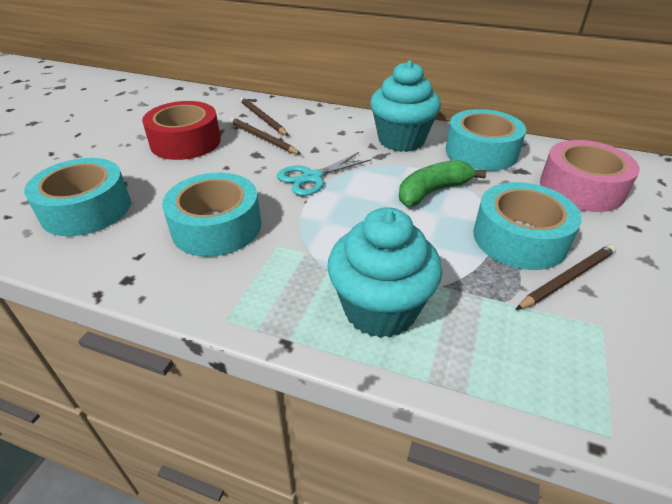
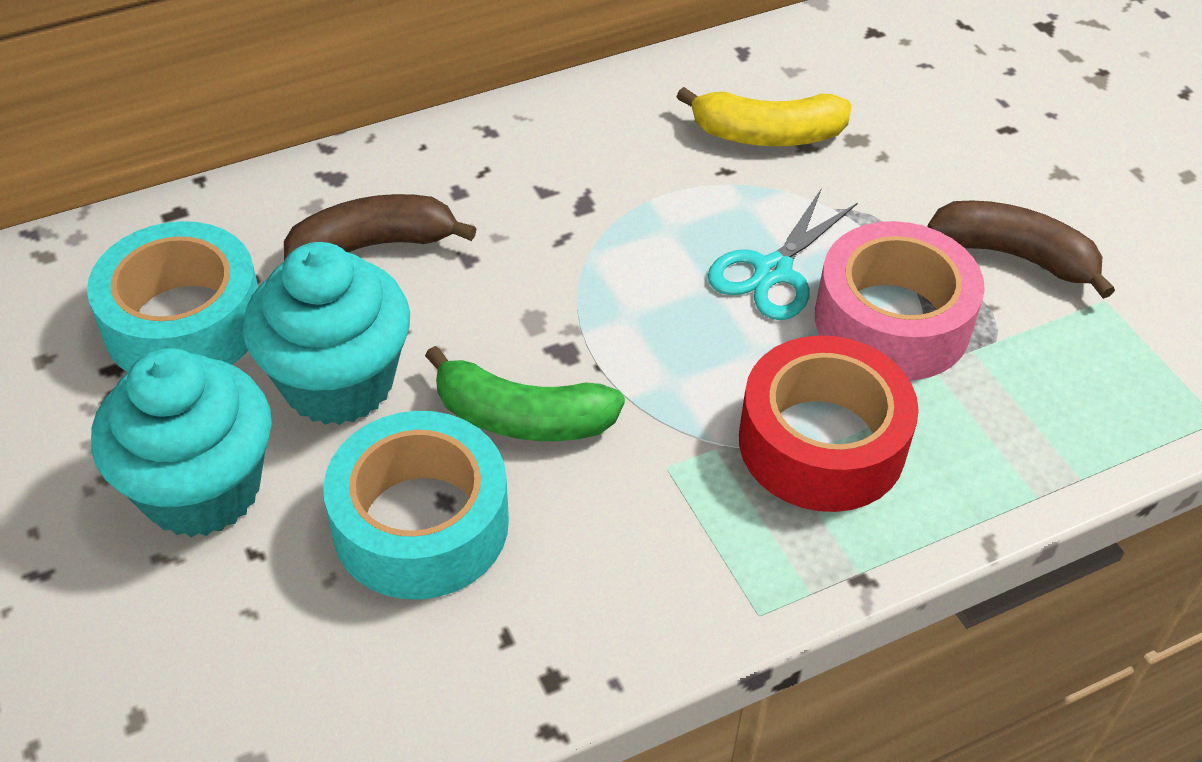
brown banana: none = 0 -> [284,194,476,260] [927,201,1115,299] = 2
brown pencil: [230,117,301,154] [240,97,289,136] [516,244,616,310] = 3 -> none = 0
turquoise tape: [24,158,131,236] [162,173,261,257] [446,109,526,171] [473,182,582,270] = 4 -> [87,221,258,372] [323,411,509,600] = 2
yellow banana: none = 0 -> [676,87,852,146] = 1

